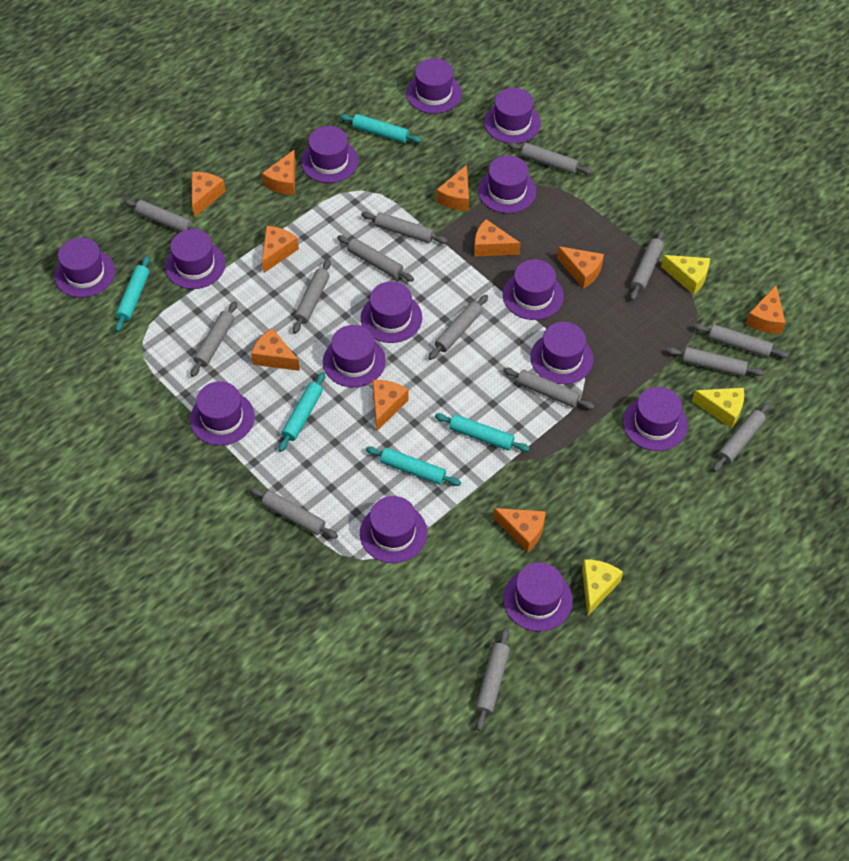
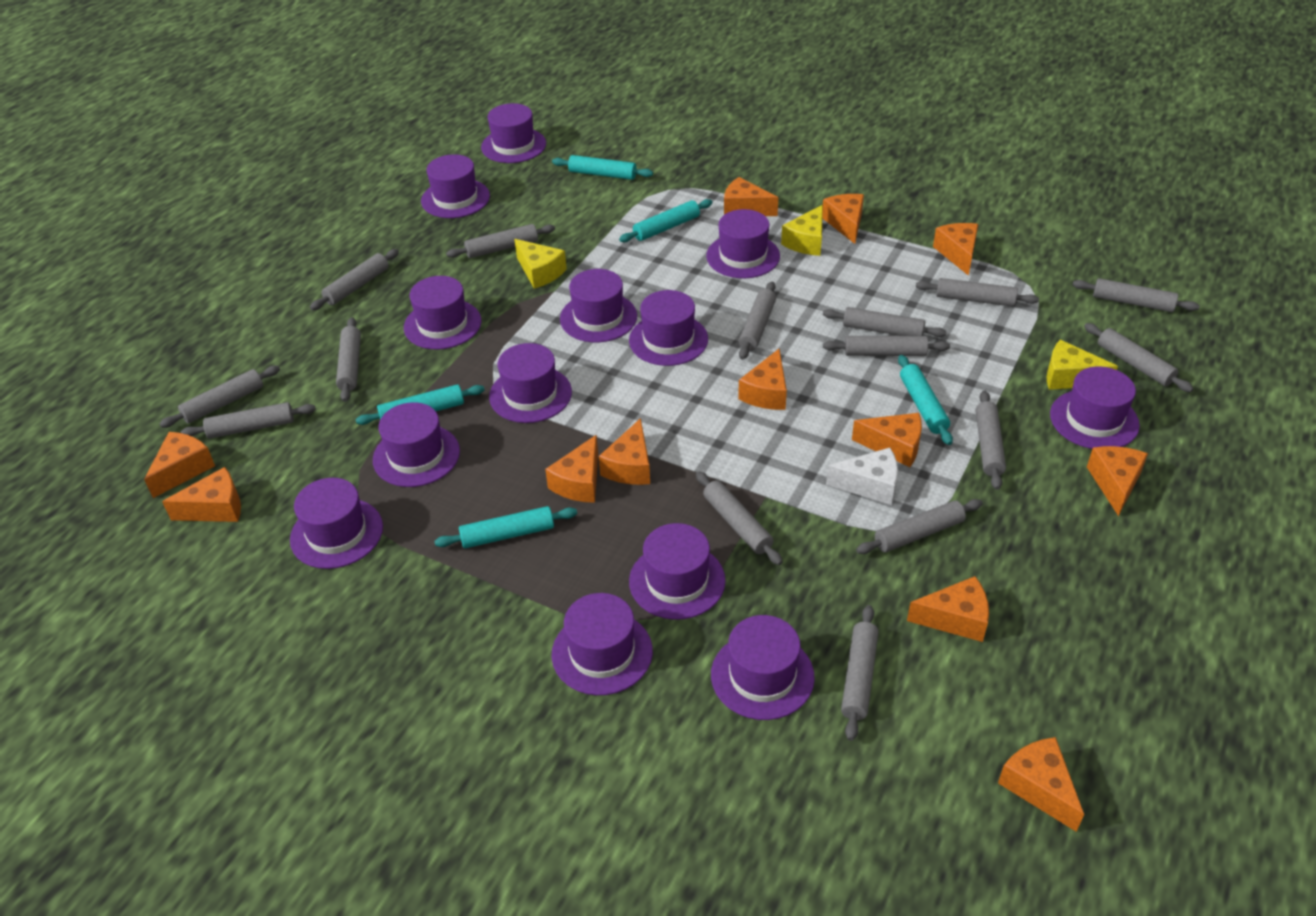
grey rolling pin: [124,199,203,232] [191,301,237,377] [250,487,338,539] [293,259,331,334] [337,235,414,282] [361,212,448,244] [428,295,488,360] [476,628,510,731] [503,368,595,410] [508,142,592,175] [630,230,665,301] [666,347,764,377] [693,324,789,358] [713,402,770,472] = 14 -> [159,366,280,428] [181,402,316,439] [310,249,399,310] [336,317,361,402] [446,224,555,258] [696,472,783,565] [739,281,776,360] [823,307,947,337] [823,336,950,356] [841,605,879,741] [856,499,983,554] [916,278,1039,307] [976,390,1006,490] [1073,278,1200,312] [1084,323,1194,392] = 15
orange cheese: [192,172,226,218] [251,328,300,371] [262,150,296,195] [262,226,299,273] [373,380,409,431] [436,165,469,211] [474,219,521,257] [493,508,546,553] [557,246,604,289] [746,285,786,334] = 10 -> [144,432,215,498] [162,467,241,522] [545,435,598,503] [599,418,650,485] [724,177,778,216] [738,349,787,410] [822,194,864,244] [852,413,922,467] [907,576,989,642] [933,223,978,276] [998,737,1084,832] [1087,446,1148,516] = 12
purple hat: [54,238,115,298] [165,229,225,289] [190,381,255,446] [301,126,359,183] [323,325,386,388] [360,496,427,563] [361,282,422,343] [406,58,462,114] [478,155,536,213] [484,88,541,144] [503,259,564,320] [503,562,573,632] [530,322,593,384] [623,387,688,451] = 14 -> [290,478,383,569] [373,402,460,487] [404,276,481,350] [421,154,490,218] [481,103,546,163] [489,343,572,423] [552,593,653,695] [560,269,637,342] [629,290,708,366] [629,523,726,620] [706,209,780,278] [711,615,815,720] [1050,366,1140,449] = 13
white cheese: none = 0 -> [826,448,898,505] = 1

